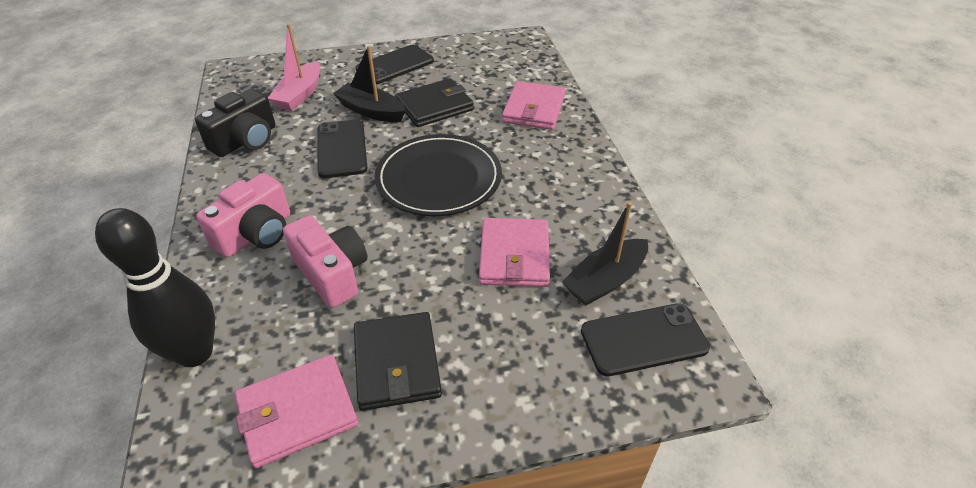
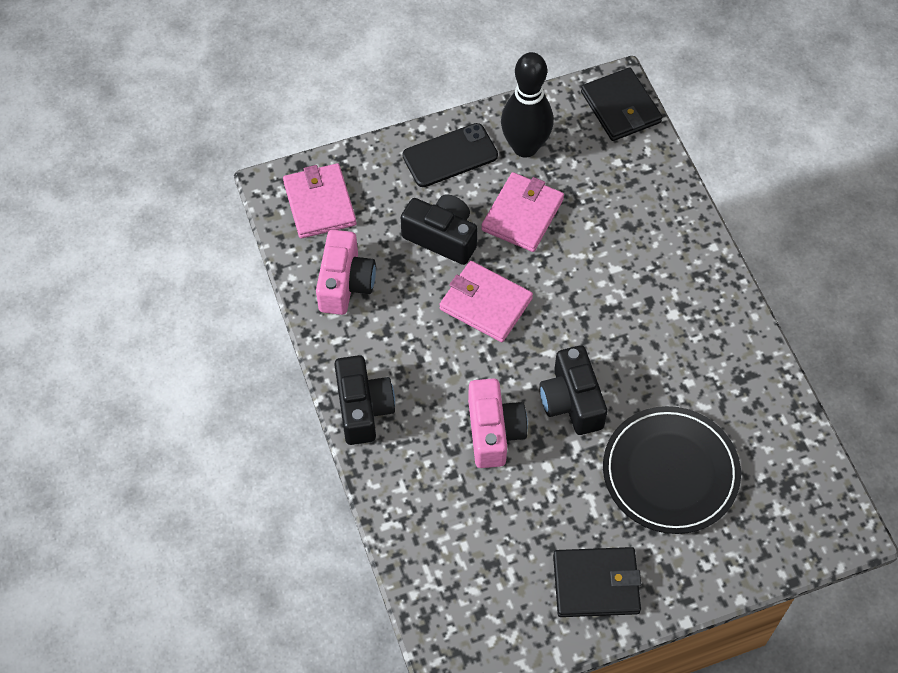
black boat: [333,46,406,122] [562,202,648,305] = 2 -> none = 0
black camera: [195,89,275,157] = 1 -> [334,355,395,445] [401,194,477,265] [539,345,607,435] = 3
black phone: [318,120,368,178] [355,45,434,84] [581,303,710,376] = 3 -> [403,123,498,187] = 1
pink boat: [268,24,320,111] = 1 -> none = 0

